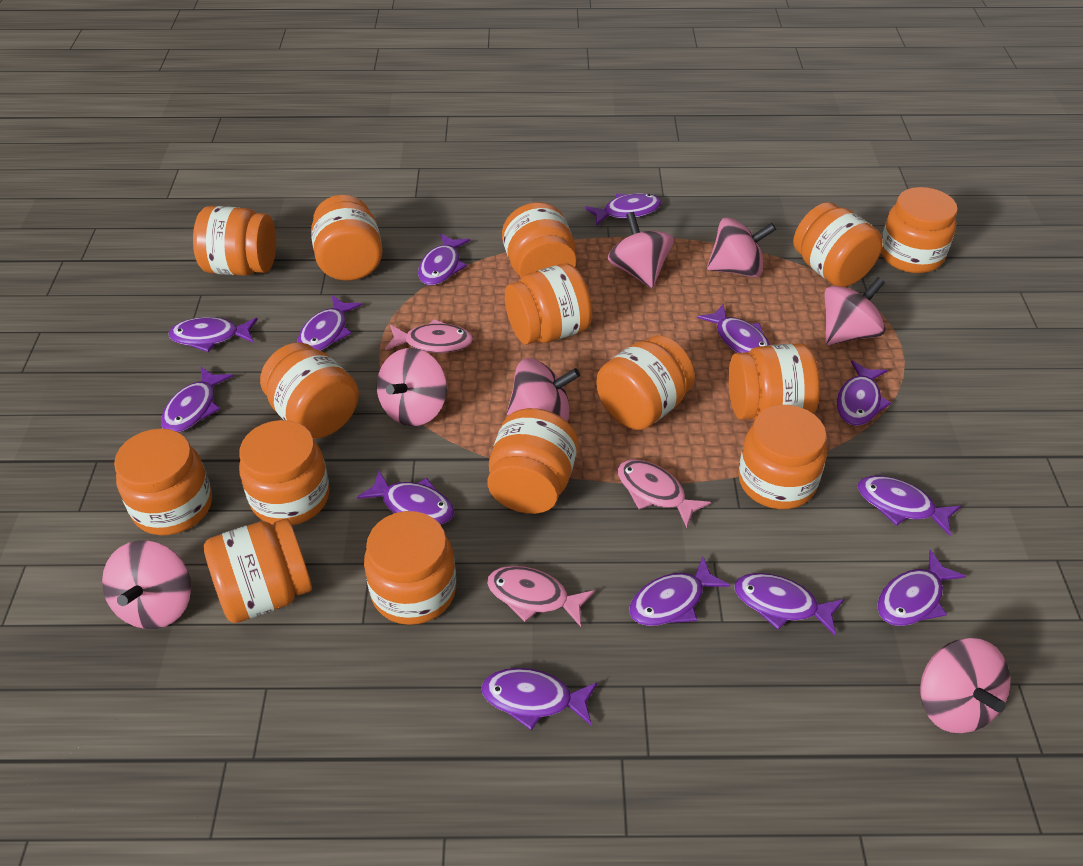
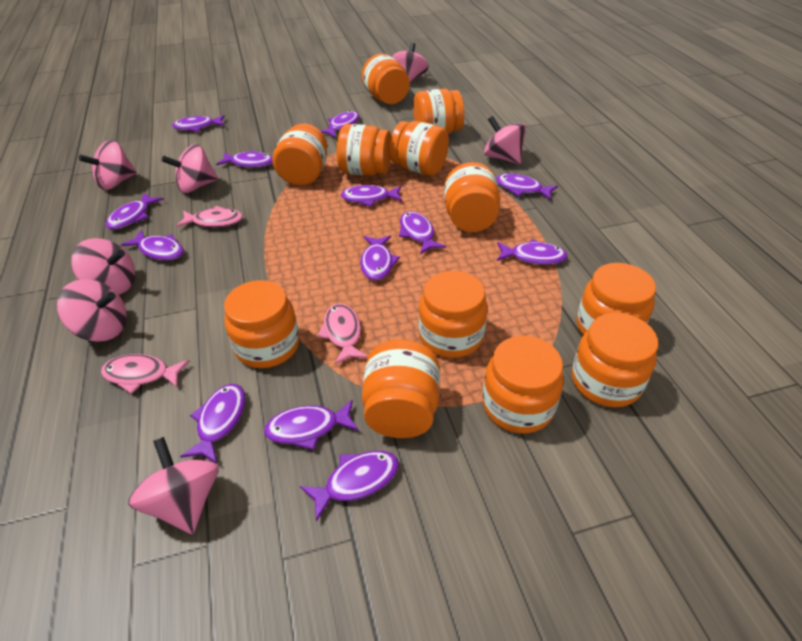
orange jar: [114,429,212,535] [193,206,276,276] [204,518,312,623] [239,420,330,525] [260,342,359,439] [311,195,383,281] [364,511,456,625] [487,408,578,514] [502,202,577,278] [505,263,592,345] [596,335,695,430] [728,343,820,420] [738,405,827,509] [793,202,883,287] [881,187,958,273] = 15 -> [224,280,299,368] [272,123,327,186] [337,124,391,176] [362,54,410,104] [362,340,440,438] [389,121,449,176] [413,89,464,134] [419,271,487,358] [444,162,500,232] [482,336,564,433] [572,313,658,407] [577,263,656,335] = 12

